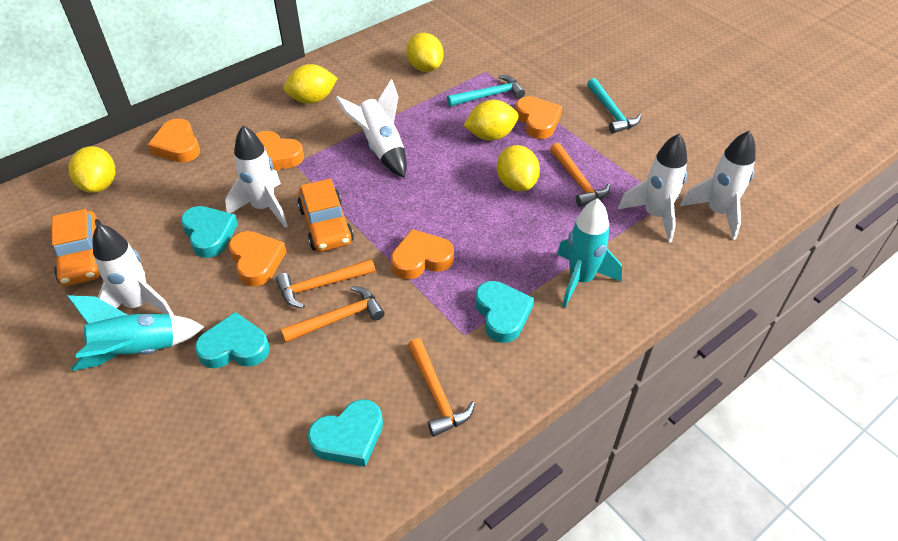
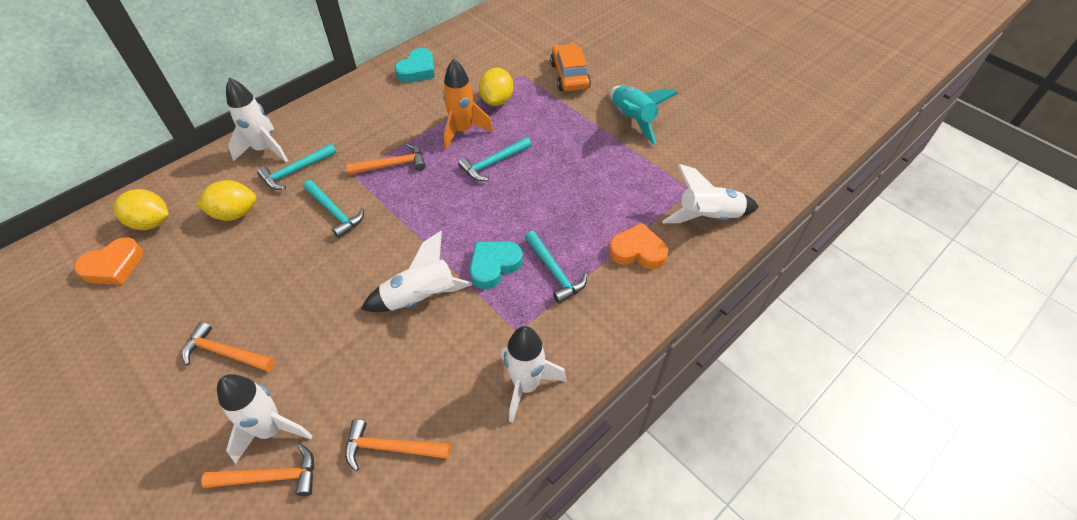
orange car: [52,209,102,286] [297,179,354,252] = 2 -> [550,44,591,92] = 1
orange heart: [148,119,200,163] [229,231,286,286] [256,131,304,170] [391,229,454,279] [515,96,562,139] = 5 -> [74,237,143,285] [609,223,668,269] = 2
orange rocket: none = 0 -> [443,59,493,150] = 1
turquoise hammer: [447,75,525,107] [587,78,641,134] = 2 -> [257,143,337,190] [303,180,364,238] [458,137,532,181] [525,231,587,304] = 4
turquoise heart: [181,206,238,258] [195,312,270,369] [308,399,383,467] [475,281,534,343] = 4 -> [395,48,435,82] [470,241,523,289] = 2
turquoise rocket: [67,295,204,371] [557,198,622,308] = 2 -> [610,85,678,145] = 1
yellow lemon: [68,146,115,193] [284,64,338,104] [406,33,444,72] [463,100,519,141] [497,145,540,192] = 5 -> [113,189,169,230] [196,180,257,221] [479,68,514,106] = 3

